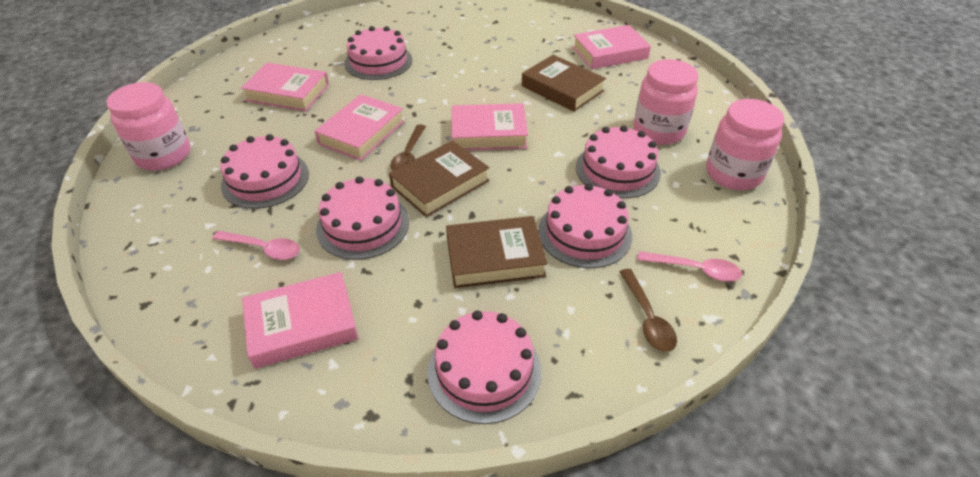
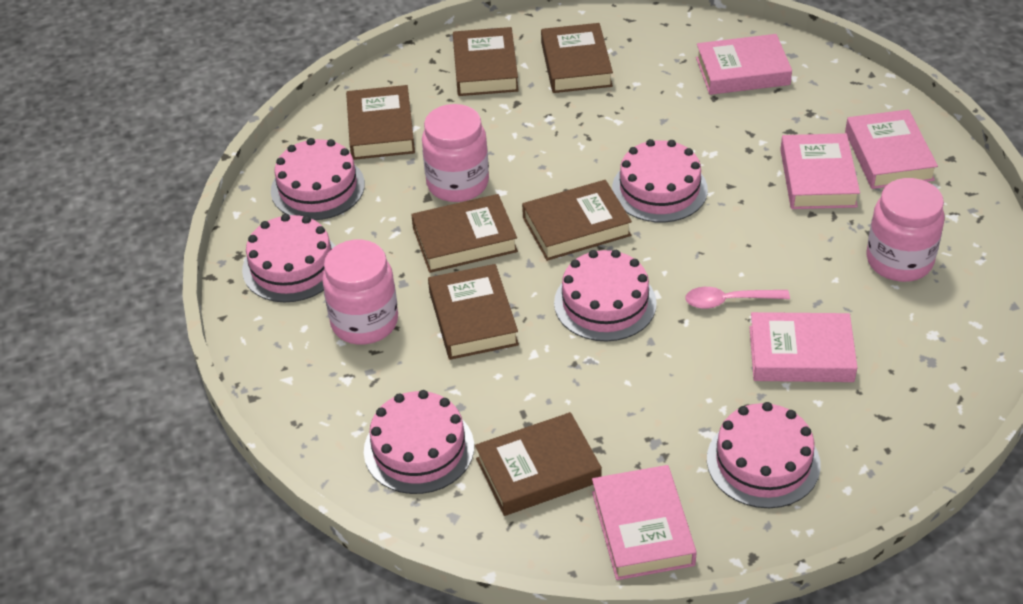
brown book: [389,140,490,217] [446,216,548,288] [522,55,606,112] = 3 -> [346,85,415,160] [411,194,518,273] [428,264,519,360] [453,27,519,96] [475,412,602,516] [522,180,632,261] [541,23,613,93] = 7
brown spoon: [390,124,426,171] [620,269,677,352] = 2 -> none = 0
pink spoon: [212,231,300,260] [637,251,742,282] = 2 -> [685,287,790,309] = 1

